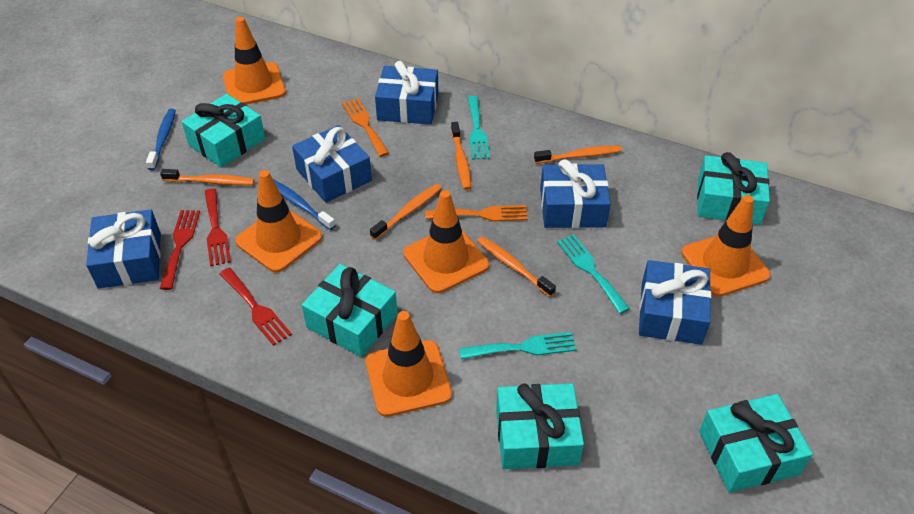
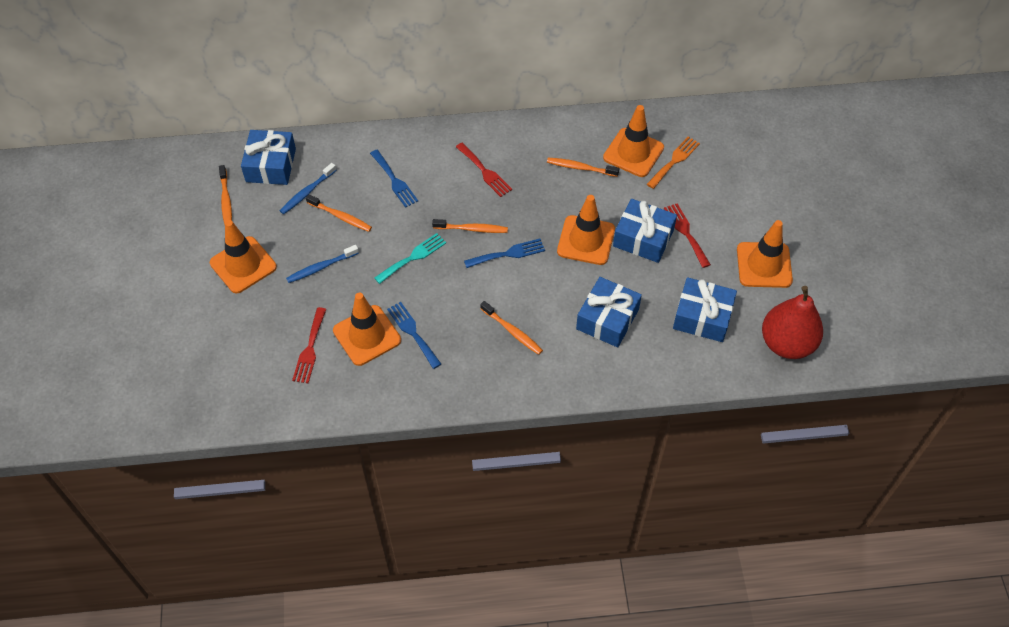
blue fork: none = 0 -> [370,150,418,208] [387,302,441,369] [464,239,545,268] = 3
blue gift: [86,210,161,289] [292,125,372,203] [375,61,438,125] [540,159,611,228] [639,260,711,345] = 5 -> [241,130,296,185] [576,277,642,347] [613,199,677,263] [673,277,737,342] = 4
orange fork: [342,98,389,157] [425,205,528,221] = 2 -> [647,137,700,189] = 1
red pear: none = 0 -> [762,286,823,359] = 1
turquoise fork: [459,332,577,359] [468,96,490,160] [557,234,630,314] = 3 -> [374,233,446,284] = 1
turquoise gift: [181,94,265,168] [302,264,397,357] [496,383,584,469] [697,152,770,225] [699,394,813,493] = 5 -> none = 0

